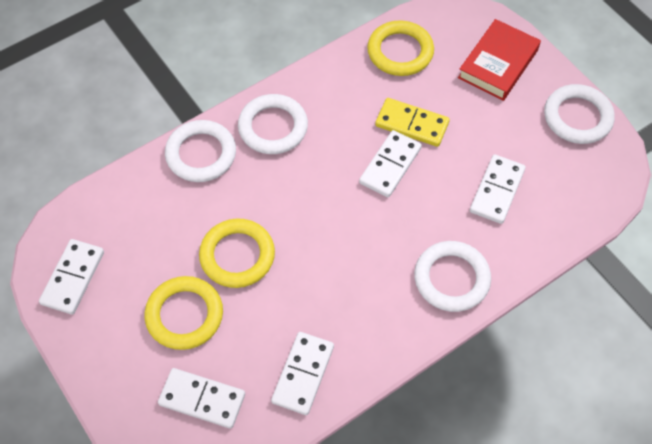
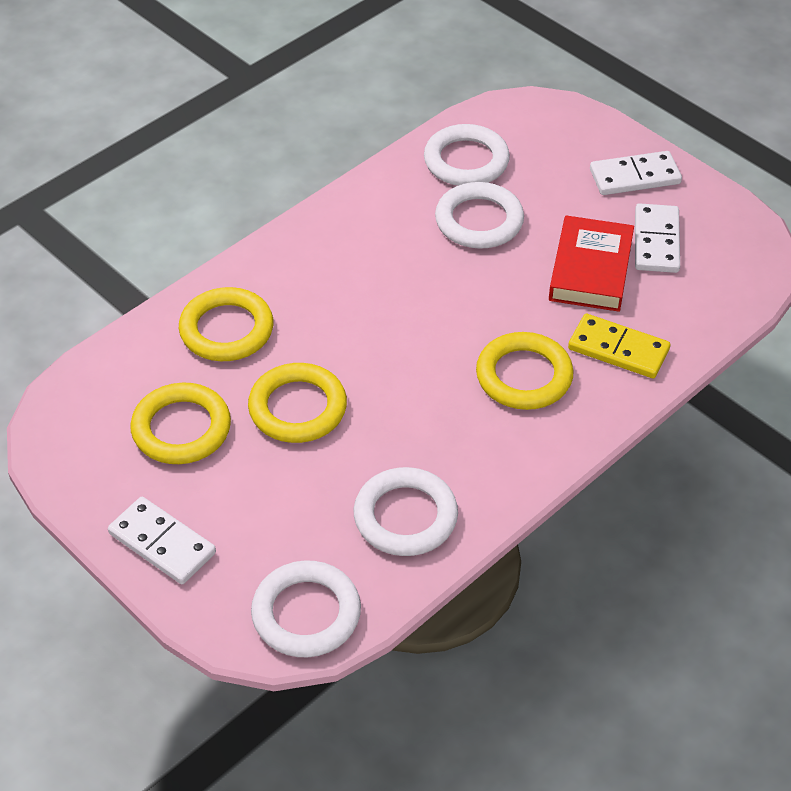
white domino: [39,239,104,315] [158,368,245,429] [271,332,334,415] [359,130,422,197] [470,154,526,224] = 5 -> [108,497,216,584] [590,151,682,195] [635,203,680,273] = 3
yellow ring: [144,276,223,350] [199,219,275,288] [367,20,434,76] = 3 -> [130,383,231,464] [179,287,273,361] [248,363,347,443] [476,332,574,410] = 4

